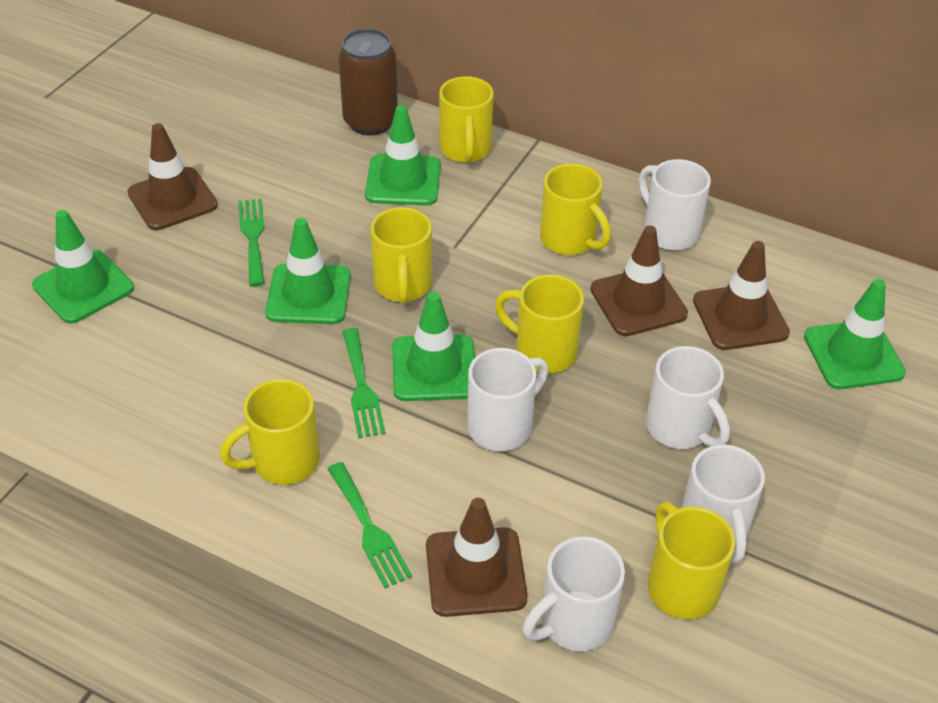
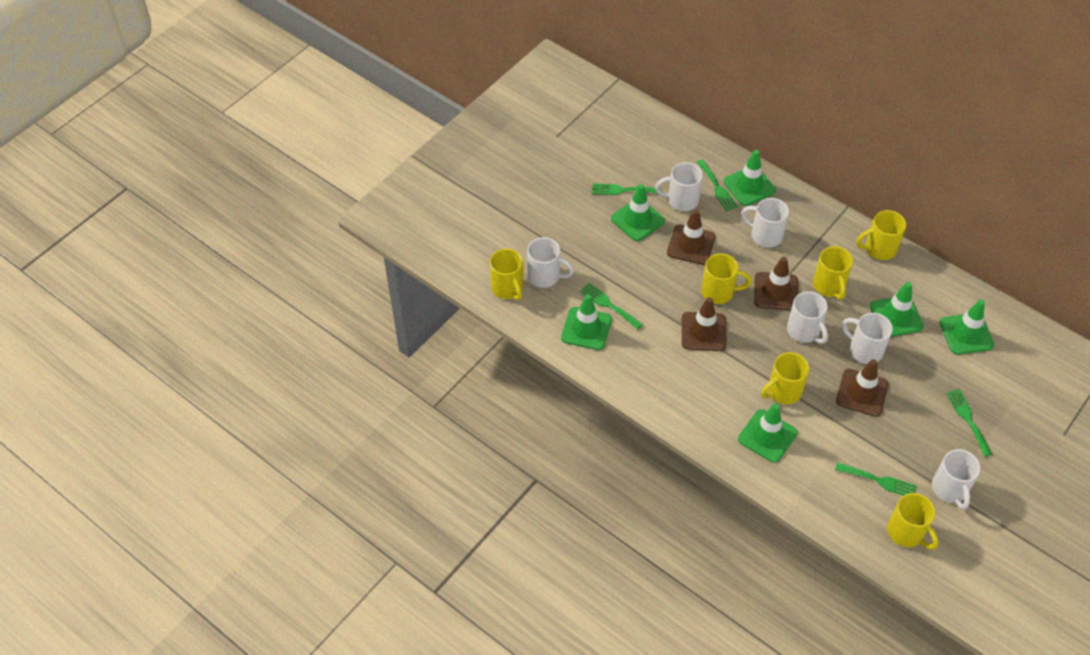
brown can: [338,29,398,135] = 1 -> none = 0
green fork: [238,199,265,286] [327,462,412,588] [342,328,386,438] = 3 -> [580,283,643,330] [592,183,662,195] [697,159,738,212] [835,462,917,496] [946,389,992,457] = 5
green traffic cone: [32,210,134,324] [265,218,351,324] [365,105,441,206] [392,292,475,401] [804,279,906,389] = 5 -> [561,294,612,350] [611,184,665,241] [724,150,776,206] [738,403,797,463] [870,282,924,337] [940,300,994,355] = 6
white mug: [467,348,548,451] [523,536,625,651] [639,159,711,250] [646,346,730,449] [682,445,765,563] = 5 -> [527,237,574,288] [655,162,703,211] [741,198,789,248] [787,291,828,344] [842,313,893,364] [932,449,981,510] = 6

